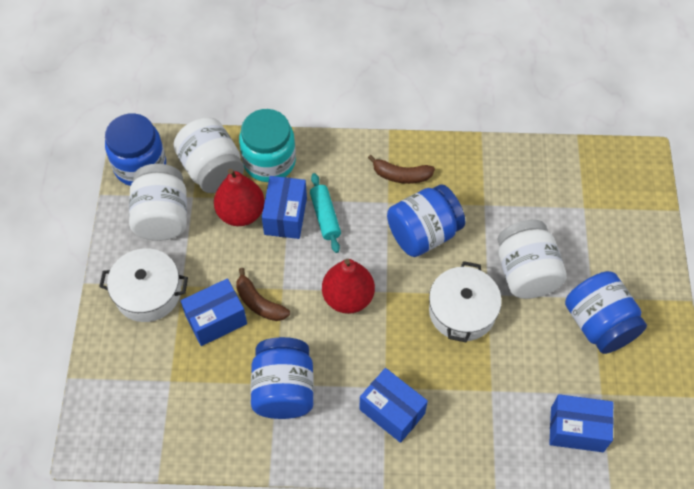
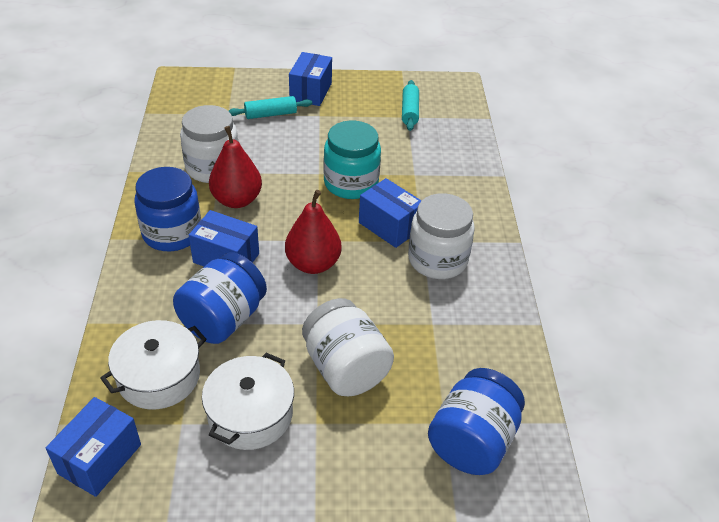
blue jar: [105,113,166,186] [251,337,314,419] [387,184,465,257] [565,271,647,354] = 4 -> [134,167,201,251] [173,252,267,344] [428,368,525,475] = 3
brown banana: [236,268,290,321] [368,155,435,184] = 2 -> none = 0
turquoise rolling pin: [310,173,341,253] = 1 -> [229,96,312,119] [402,80,419,131] = 2

